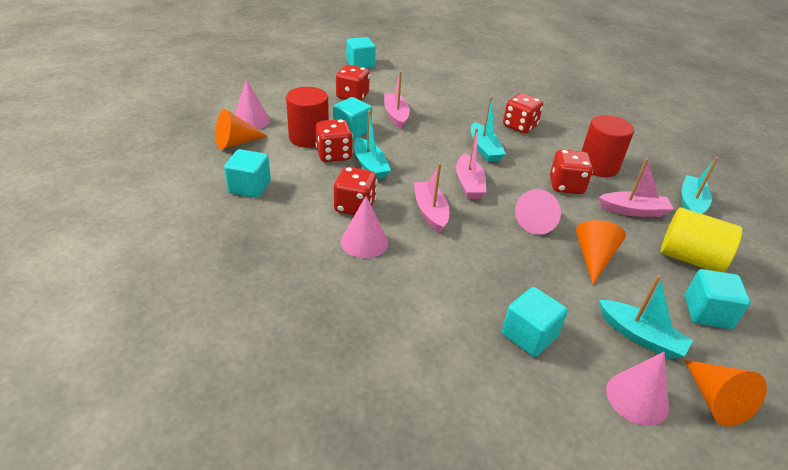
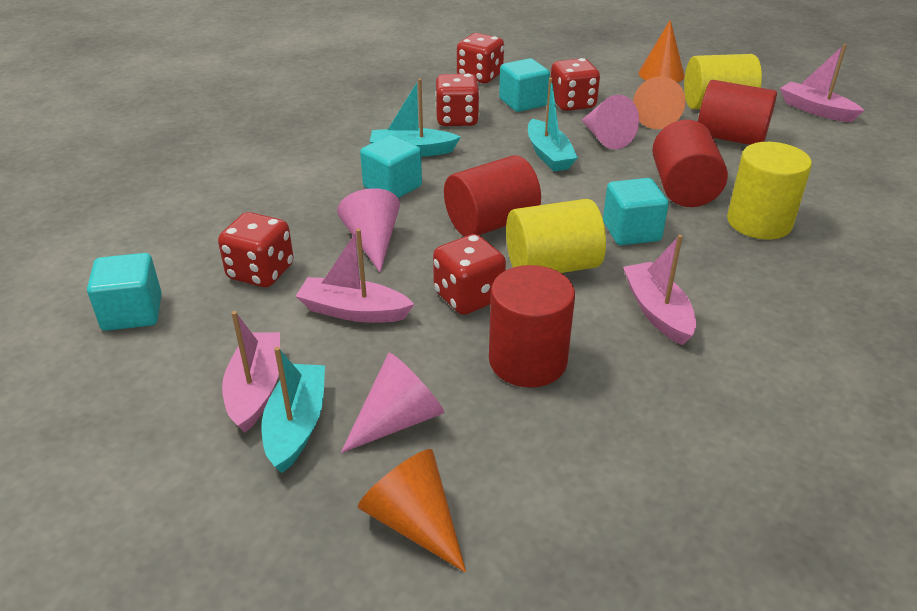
pink cone: [235,79,270,129] [341,196,388,258] [515,189,561,235] [606,352,669,426] = 4 -> [337,188,400,273] [341,353,444,453] [581,95,639,149] = 3
red cylinder: [286,87,329,148] [582,115,634,177] = 2 -> [444,155,541,237] [489,265,575,388] [652,120,728,207] [698,80,777,145] = 4
turquoise boat: [354,110,391,179] [471,97,506,162] [599,275,693,359] [681,157,718,214] = 4 -> [261,347,325,473] [370,78,461,157] [528,78,578,172] = 3
turquoise cube: [224,149,271,198] [333,97,372,140] [346,37,376,69] [502,287,568,357] [685,269,750,329] = 5 -> [87,253,162,331] [360,135,422,198] [499,58,550,112] [603,178,669,245] = 4
yellow cylinder: [661,208,742,272] = 1 -> [506,199,606,273] [684,54,762,109] [727,142,812,240] = 3

